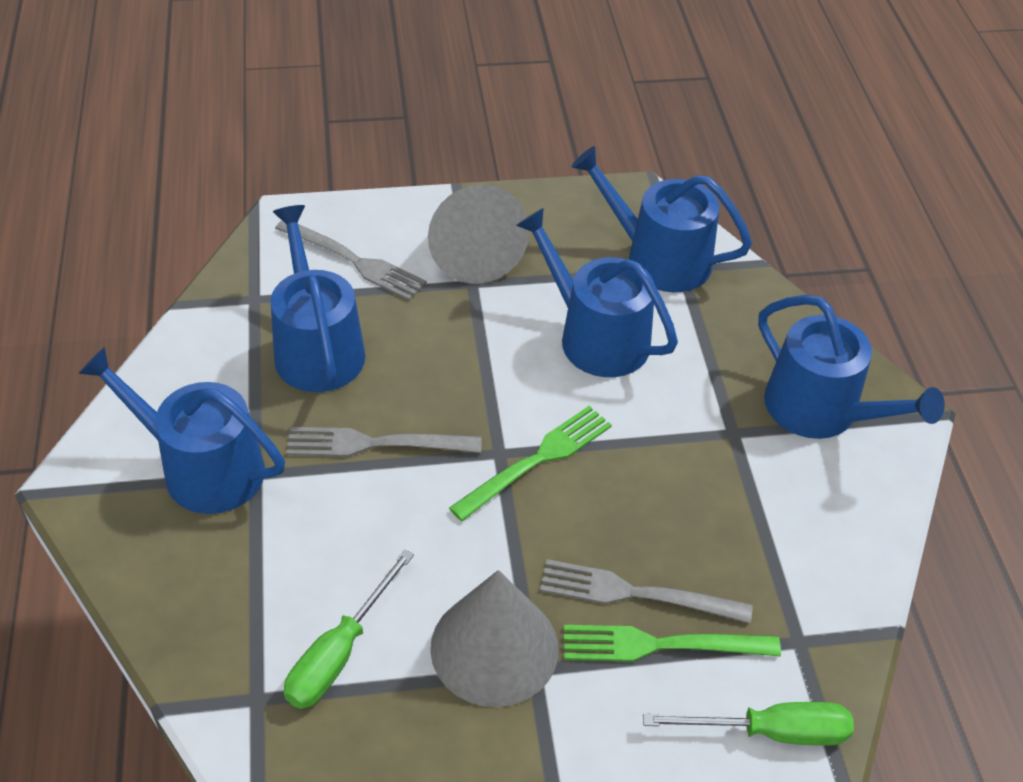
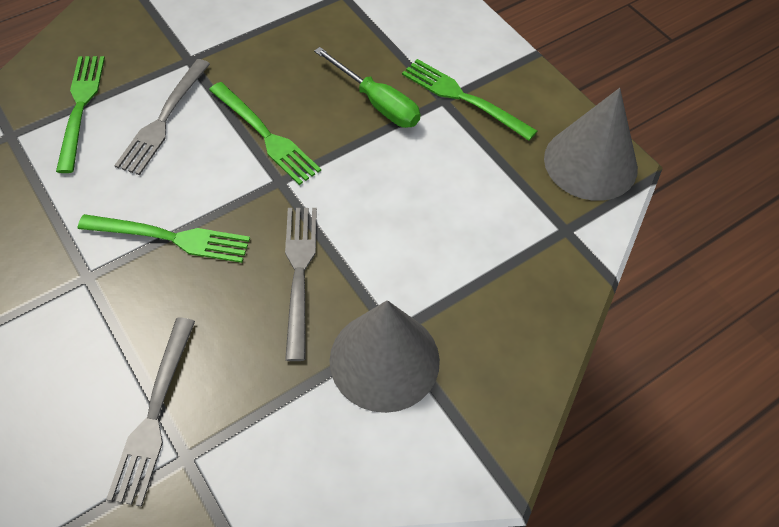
blue watering can: [78,347,285,514] [270,205,365,392] [516,208,678,377] [571,146,752,292] [758,295,945,439] = 5 -> none = 0
green fork: [449,406,612,521] [564,625,781,662] = 2 -> [56,56,105,173] [78,214,250,263] [209,82,321,185] [402,59,537,141] = 4
green screwdriver: [284,549,414,709] [643,702,854,746] = 2 -> [314,47,420,128] = 1

